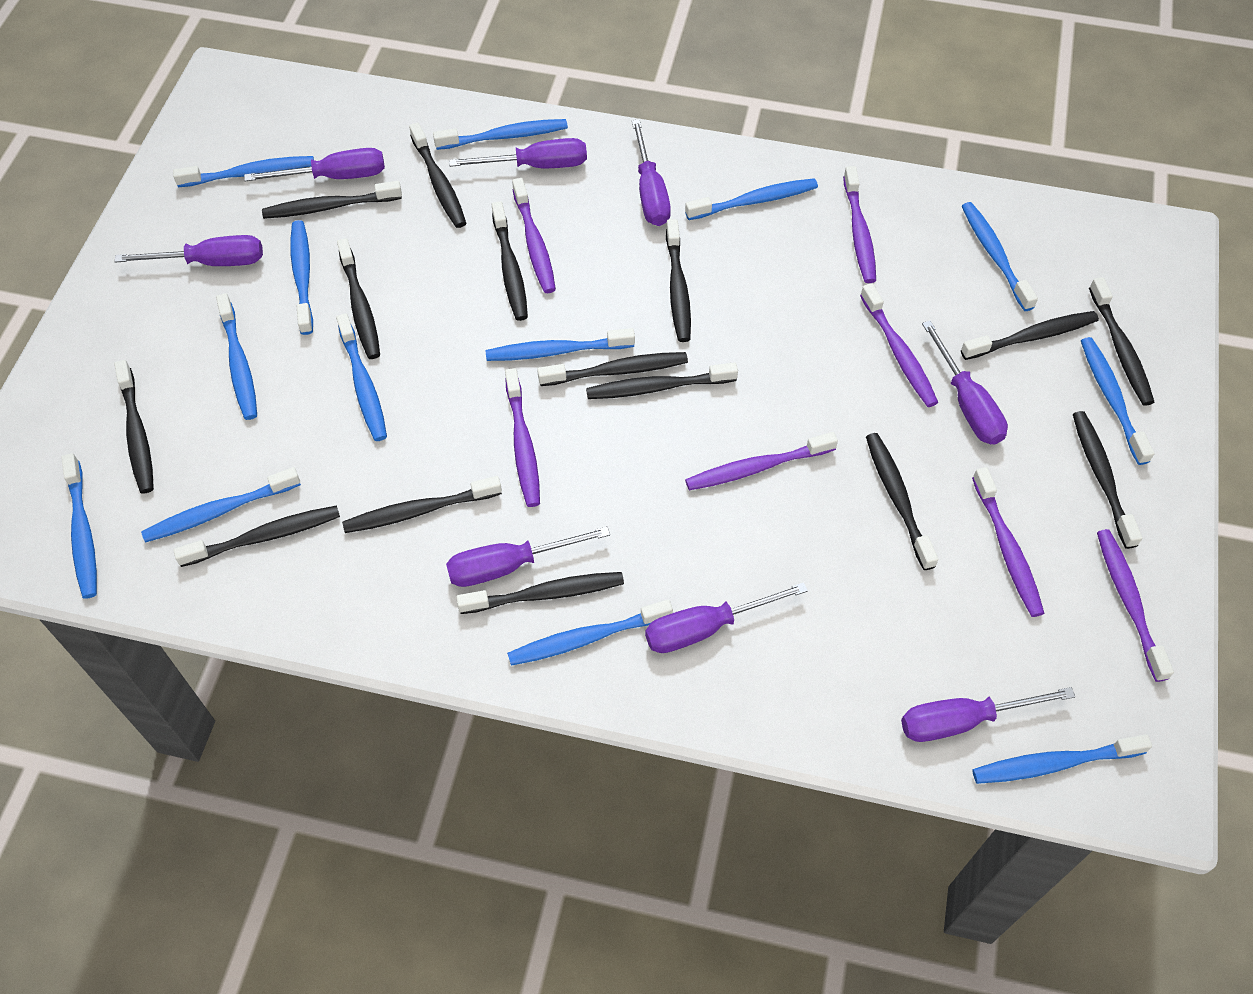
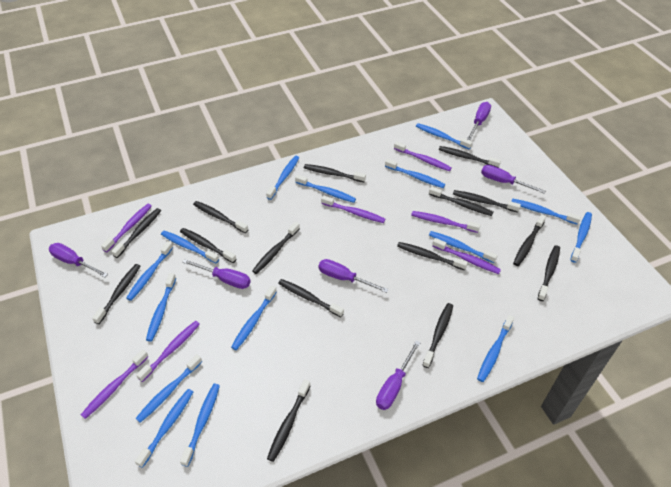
blue toothbrush: [61,453,97,599] [141,467,301,543] [173,156,314,187] [216,293,257,420] [290,220,313,335] [336,313,387,441] [433,119,568,150] [486,328,635,361] [507,599,673,666] [685,178,818,220] [962,202,1038,311] [972,734,1152,784] [1081,337,1155,465] = 13 -> [126,241,173,301] [135,354,202,423] [135,389,193,468] [146,273,176,342] [161,231,219,263] [180,384,220,467] [231,285,277,350] [266,156,300,200] [295,175,356,203] [385,159,445,188] [416,123,472,149] [429,231,498,263] [477,315,514,382] [511,199,581,225] [570,212,592,263] = 15
purple screwdriver: [114,235,263,266] [244,148,385,181] [446,526,610,587] [449,138,587,168] [632,119,671,226] [645,582,808,653] [901,687,1075,742] [922,321,1008,444] = 8 -> [49,243,108,277] [182,259,251,289] [318,259,389,293] [376,340,421,410] [467,102,491,140] [481,165,546,194] = 6

